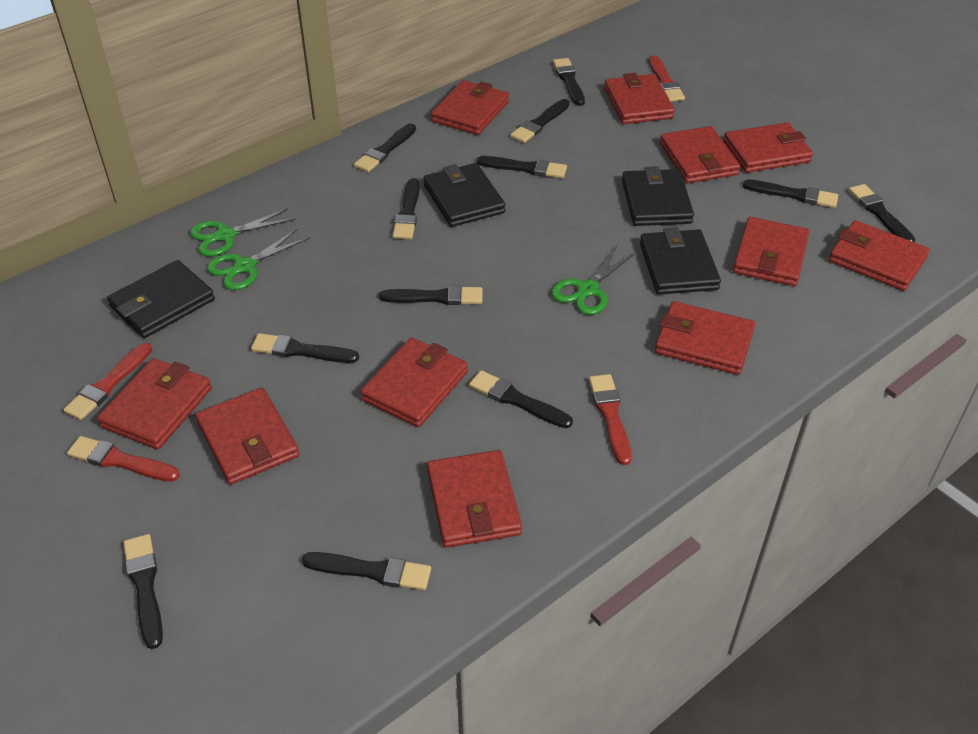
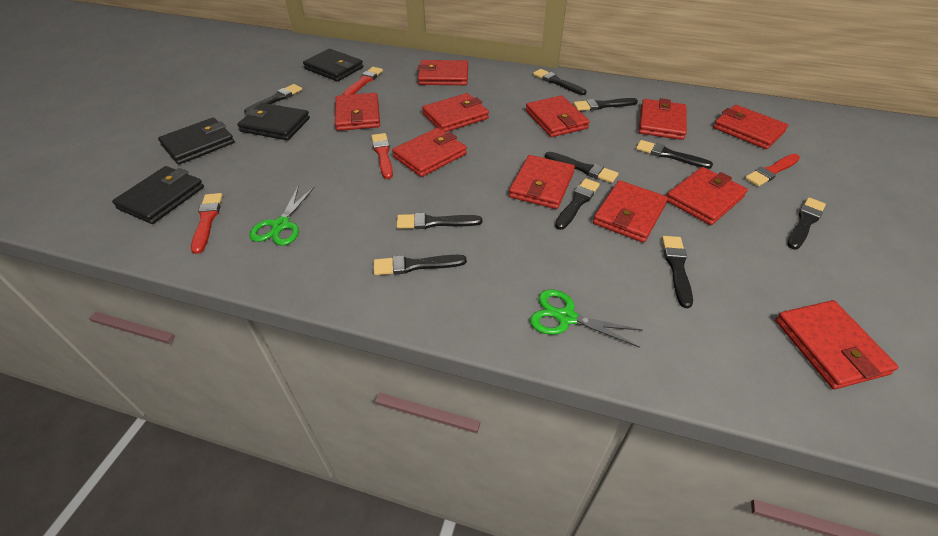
black brush: [123,534,163,649] [251,333,359,363] [302,552,431,590] [354,123,416,172] [379,285,483,305] [392,178,420,239] [469,370,573,428] [477,156,567,178] [510,99,570,143] [553,58,585,106] [743,179,838,208] [848,184,916,242] = 12 -> [244,84,302,113] [374,255,467,275] [397,213,482,229] [533,69,586,95] [545,152,618,183] [555,178,600,230] [573,98,638,111] [636,140,713,169] [662,236,693,308] [787,197,826,249] = 10
green scissors: [190,208,296,257] [207,229,310,290] [551,246,636,315] = 3 -> [249,185,315,246] [530,289,643,348] = 2

